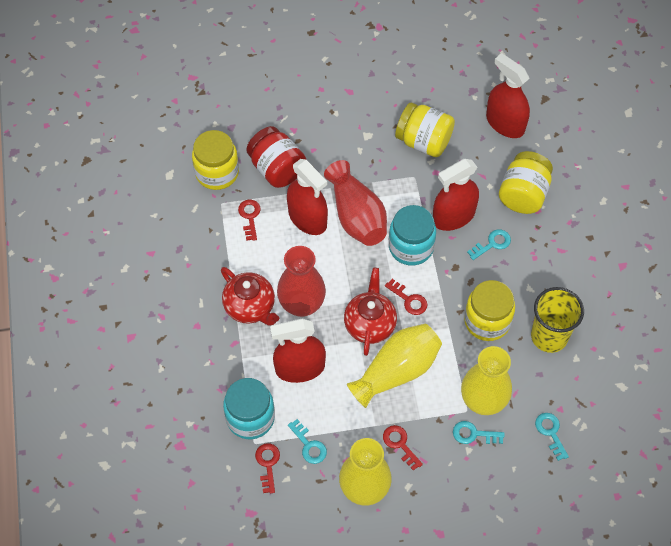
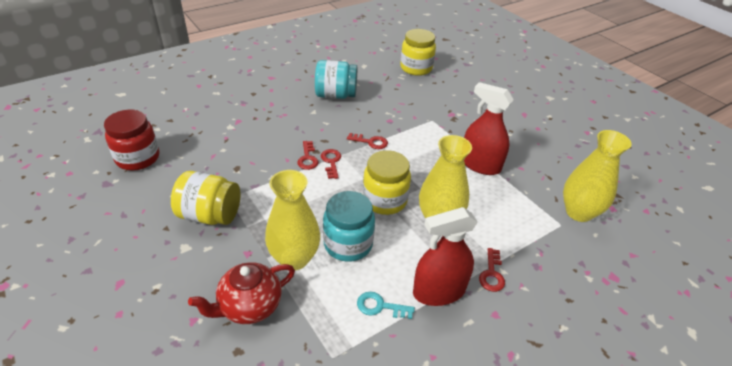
red spray bottle: [270,319,326,383] [287,159,328,235] [433,159,479,231] [486,53,530,138] = 4 -> [413,207,478,306] [464,82,514,175] = 2
red teapot: [221,267,279,326] [344,268,397,356] = 2 -> [188,262,295,324] = 1
red vase: [277,246,326,317] [324,160,387,246] = 2 -> none = 0
turquoise key: [288,419,327,464] [453,421,505,444] [467,229,511,260] [535,413,569,461] = 4 -> [357,292,415,319] = 1
yellow cup: [531,287,584,353] = 1 -> none = 0
yellow jar: [192,130,239,190] [395,102,455,157] [464,280,515,341] [499,151,553,214] = 4 -> [171,171,240,225] [363,150,411,215] [400,29,436,76] = 3

